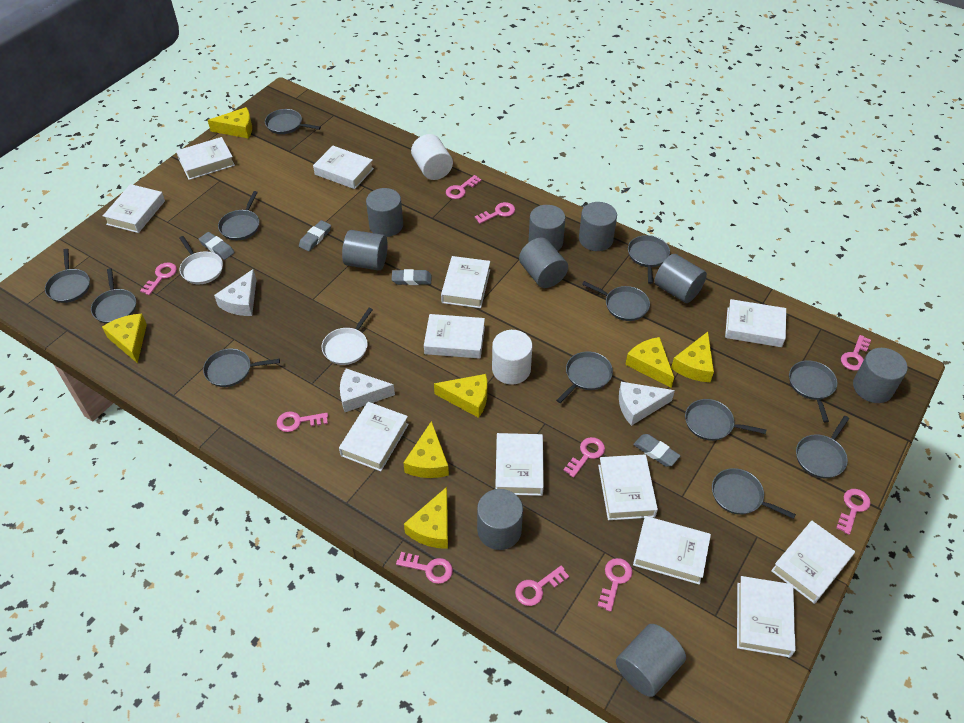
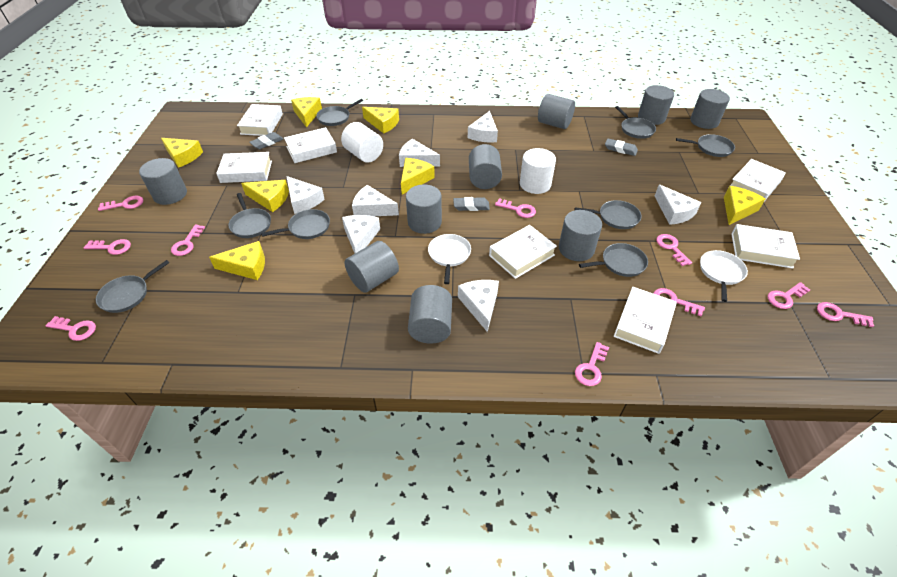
grey eraser: [199,232,235,260] [299,220,331,251] [392,269,432,285] [633,434,680,467] = 4 -> [249,132,283,149] [453,197,490,211] [605,138,638,156] = 3
grey pan: [45,249,90,303] [91,268,136,324] [203,349,280,387] [218,191,259,240] [265,109,321,134] [556,351,613,403] [582,281,650,321] [628,235,670,284] [685,399,766,441] [712,468,796,519] [789,360,837,422] [796,416,849,478] = 12 -> [96,260,169,313] [228,193,271,238] [261,209,330,239] [316,99,363,126] [575,200,642,229] [579,243,648,277] [615,106,656,139] [676,134,735,157] = 8
white book: [103,184,165,233] [176,137,235,180] [313,146,374,189] [339,402,409,471] [424,314,485,359] [441,256,490,308] [495,433,544,496] [598,454,658,520] [633,516,711,585] [725,299,786,347] [737,576,796,657] [771,520,855,604] = 12 -> [216,152,272,183] [237,104,283,136] [284,127,337,163] [489,225,557,279] [614,287,677,354] [728,159,786,200] [731,224,800,269] = 7
white cheese: [214,269,256,316] [340,368,395,412] [619,382,675,426] = 3 -> [286,176,325,214] [342,215,380,253] [352,185,399,216] [399,139,440,167] [458,280,499,332] [468,111,498,143] [655,185,702,225] = 7

